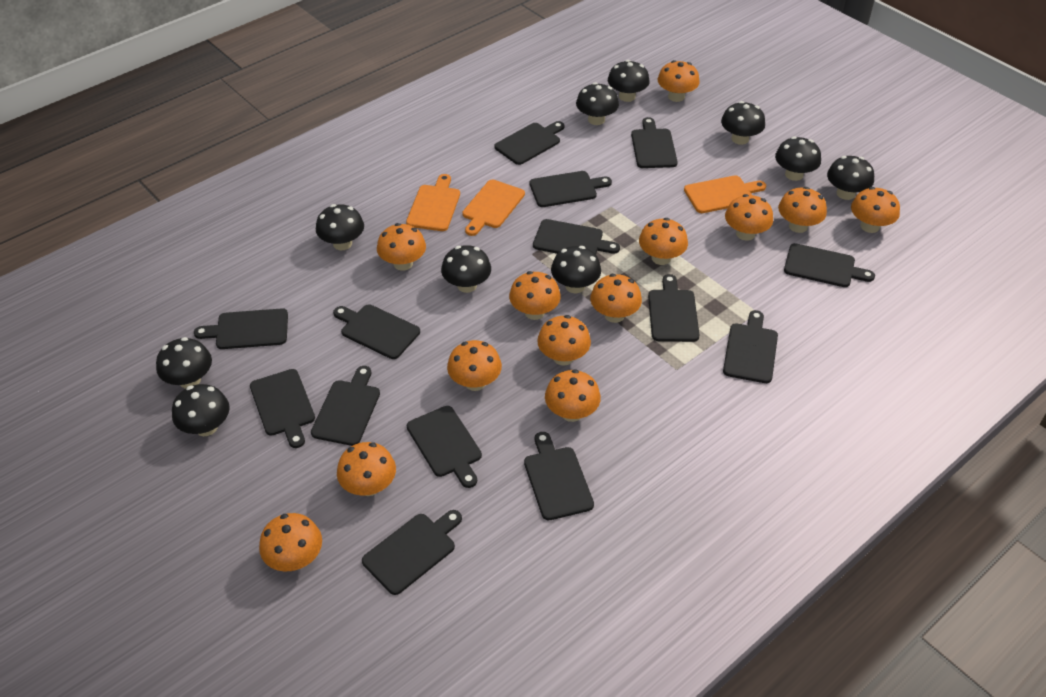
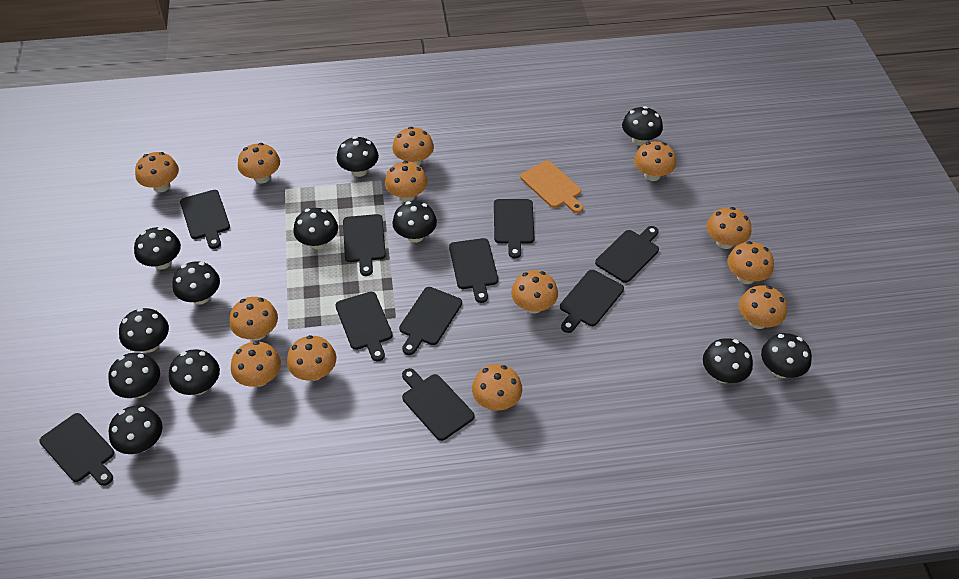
black cutting board: [194,308,288,349] [250,369,315,448] [311,366,380,446] [333,305,420,359] [362,510,462,595] [407,406,482,488] [494,121,565,165] [524,432,594,520] [529,171,612,207] [533,219,620,254] [631,117,678,168] [648,274,699,342] [723,310,778,383] [784,243,875,287] = 14 -> [39,413,114,486] [180,190,230,249] [335,292,393,362] [343,214,386,276] [399,287,462,355] [402,368,474,441] [449,238,498,303] [494,199,534,258] [560,270,624,333] [595,226,659,283] = 10
black mushroom: [156,337,212,388] [172,384,230,436] [316,204,364,250] [441,245,491,293] [551,246,601,294] [576,82,619,125] [608,60,650,102] [721,101,765,145] [775,136,821,181] [827,156,874,200] = 10 -> [108,352,160,398] [109,405,163,454] [119,308,169,353] [134,227,181,270] [169,349,220,395] [172,261,220,305] [293,208,338,249] [337,136,379,177] [392,201,437,243] [622,106,663,146] [703,338,753,383] [761,333,812,378] = 12
orange cutting board: [406,174,460,231] [462,180,525,236] [684,175,766,213] = 3 -> [520,161,583,213] = 1

